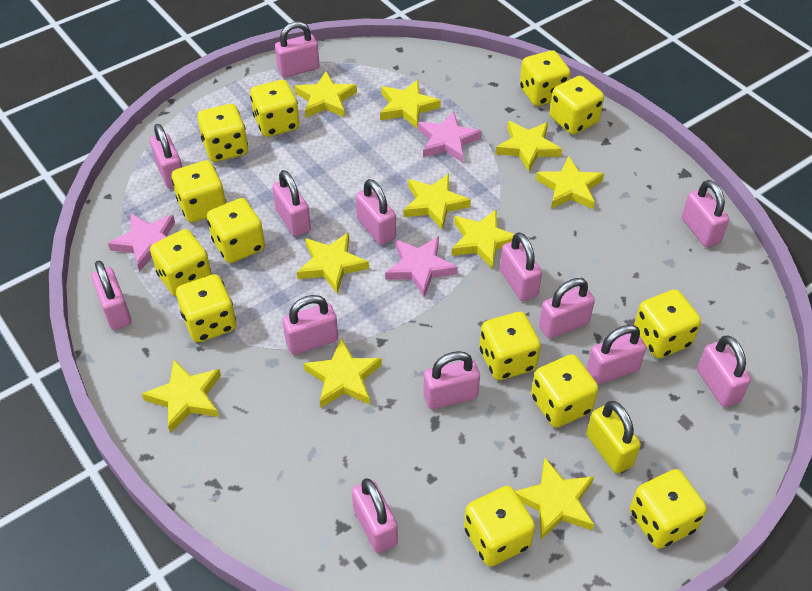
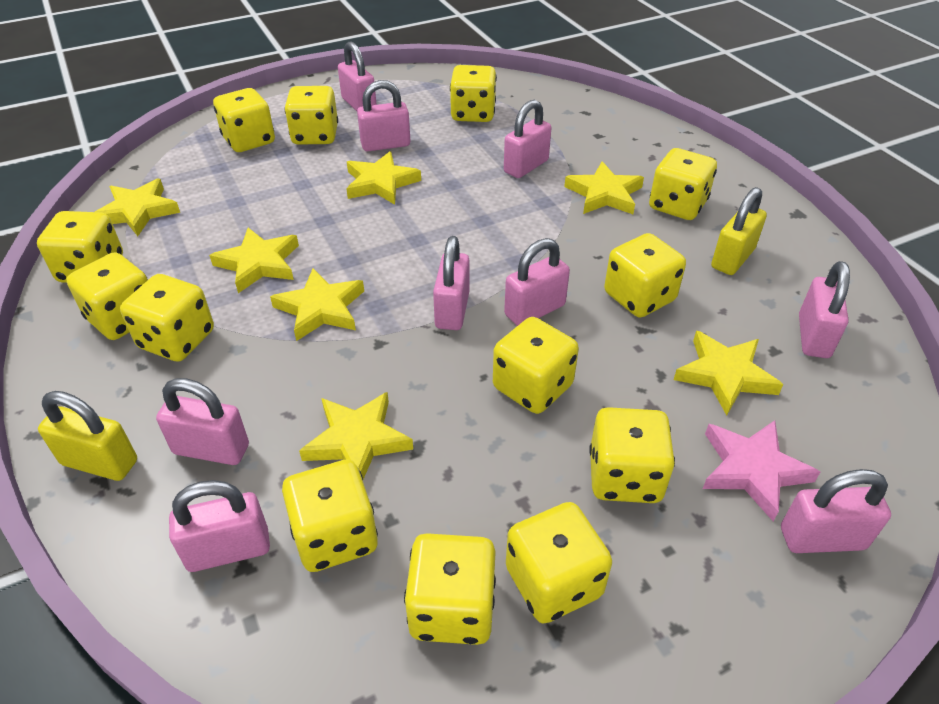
pink padlock: [91,261,132,330] [150,124,182,189] [272,170,311,237] [275,21,320,77] [283,295,338,355] [352,478,398,553] [356,179,396,245] [423,351,480,409] [500,232,542,301] [539,278,595,339] [587,325,646,385] [682,180,729,247] [697,335,751,407] = 13 -> [156,378,249,465] [169,480,270,572] [338,41,377,111] [357,80,410,151] [433,236,470,330] [504,100,551,178] [504,238,570,326] [781,469,891,553] [799,261,850,358] = 9
pink star: [108,213,175,272] [385,236,458,297] [418,111,482,163] = 3 -> [703,420,820,521] = 1
yellow padlock: [586,401,641,474] = 1 -> [38,391,137,481] [711,187,767,275] = 2
yellow star: [142,360,221,433] [294,71,357,118] [297,232,369,294] [303,338,382,408] [380,80,441,128] [403,174,471,230] [451,210,514,269] [495,121,562,172] [515,458,594,540] [536,156,604,209] = 10 -> [95,179,180,236] [209,228,299,293] [270,268,364,341] [299,392,413,479] [347,151,421,205] [564,161,644,214] [674,330,783,415] = 7

